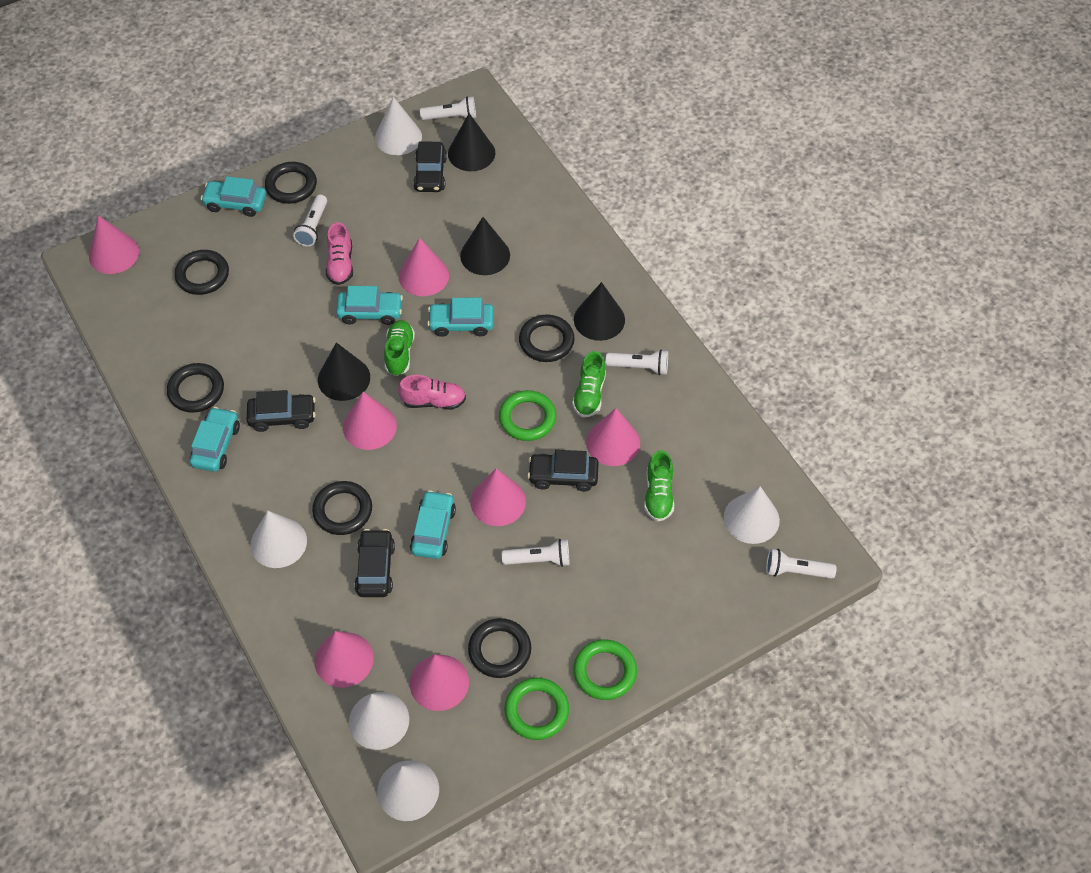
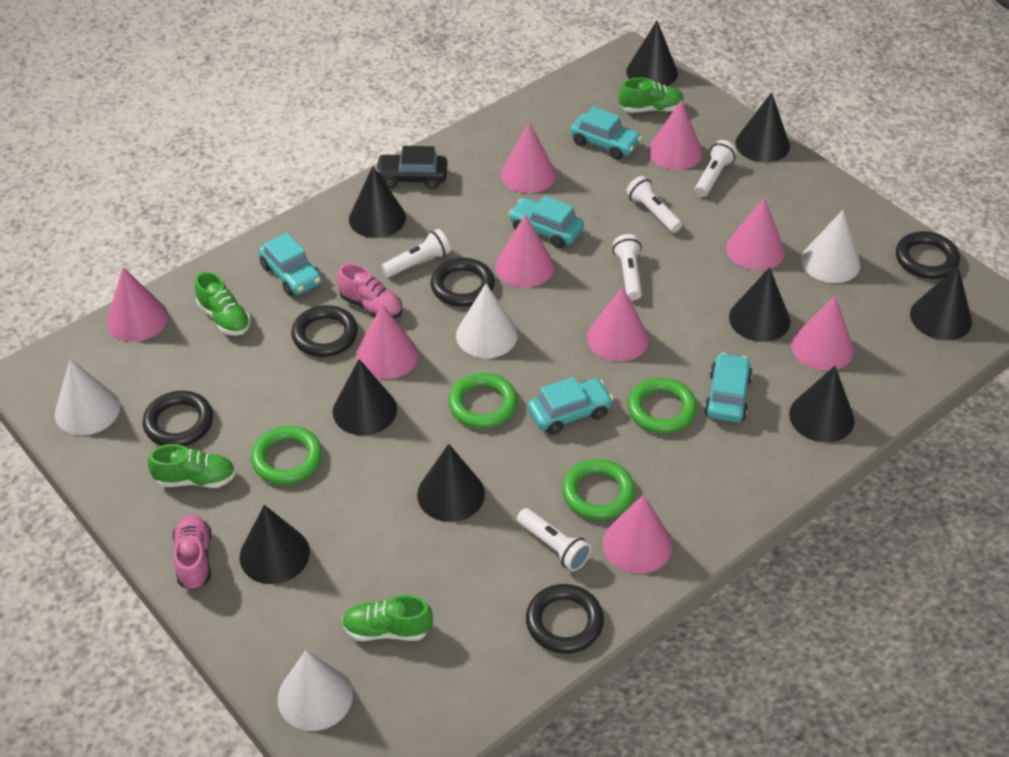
black car: [247,390,316,432] [354,529,395,597] [413,142,447,192] [527,450,599,492] = 4 -> [376,146,447,189] = 1
black cone: [318,342,370,401] [448,113,495,171] [460,217,510,275] [574,282,625,341] = 4 -> [240,505,310,584] [333,359,397,436] [349,166,406,238] [417,444,485,522] [626,21,678,86] [729,267,790,342] [736,92,790,162] [789,366,855,442] [910,266,972,340] = 9
black ring: [167,363,224,413] [174,250,229,295] [265,162,317,204] [312,481,372,535] [468,618,531,678] [519,314,575,362] = 6 -> [143,391,213,446] [291,305,358,357] [431,258,495,307] [526,584,604,654] [896,231,960,279] = 5
green ring: [499,390,556,441] [504,678,569,740] [573,639,637,700] = 3 -> [251,426,322,485] [448,373,518,429] [562,459,635,520] [628,378,697,434] = 4
green shoe: [384,320,415,376] [572,351,606,418] [644,450,674,521] = 3 -> [148,444,236,488] [195,271,251,336] [342,595,433,641] [619,78,684,113] = 4
pink cone: [89,215,139,274] [315,631,374,688] [343,392,397,450] [399,238,449,296] [410,655,469,711] [471,468,526,526] [586,408,640,466] = 7 -> [106,267,168,342] [356,304,418,379] [495,214,554,288] [501,122,556,193] [587,286,649,361] [603,494,672,574] [648,100,703,170] [726,197,785,271] [791,296,854,371] = 9
white cone: [250,511,307,568] [349,692,409,750] [375,97,422,155] [377,760,439,821] [724,486,780,544] = 5 -> [55,359,120,436] [277,650,353,731] [456,283,518,358] [801,210,860,283] = 4

